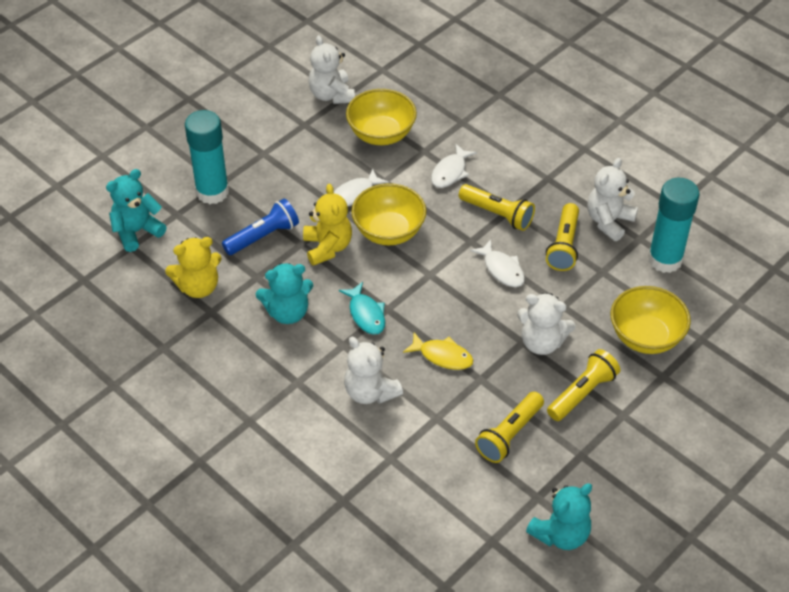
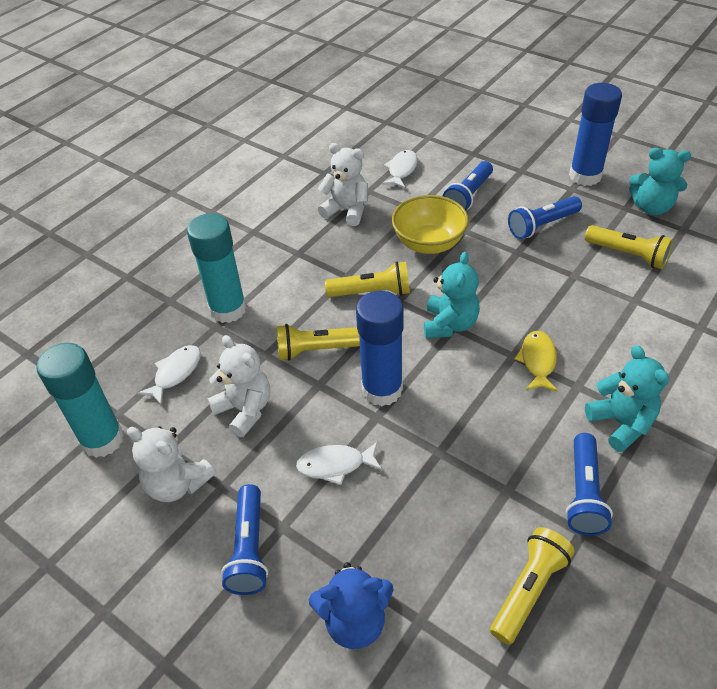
blue flashlight: [222,198,299,255] = 1 -> [221,484,268,595] [443,161,493,210] [508,196,582,239] [566,433,613,536] = 4
blue glue stick: none = 0 -> [356,291,403,406] [569,83,622,186] = 2
blue teddy bear: none = 0 -> [309,562,394,649] = 1
turquoise fish: [339,282,385,335] = 1 -> none = 0
white teddy bear: [308,35,355,104] [344,337,403,404] [517,293,576,355] [587,158,638,241] = 4 -> [127,426,215,502] [207,335,270,437] [318,143,368,226] = 3
yellow bowl: [346,89,417,145] [351,183,426,245] [611,286,691,354] = 3 -> [392,195,469,254] = 1
yellow teddy bear: [165,237,222,298] [303,184,352,266] = 2 -> none = 0

